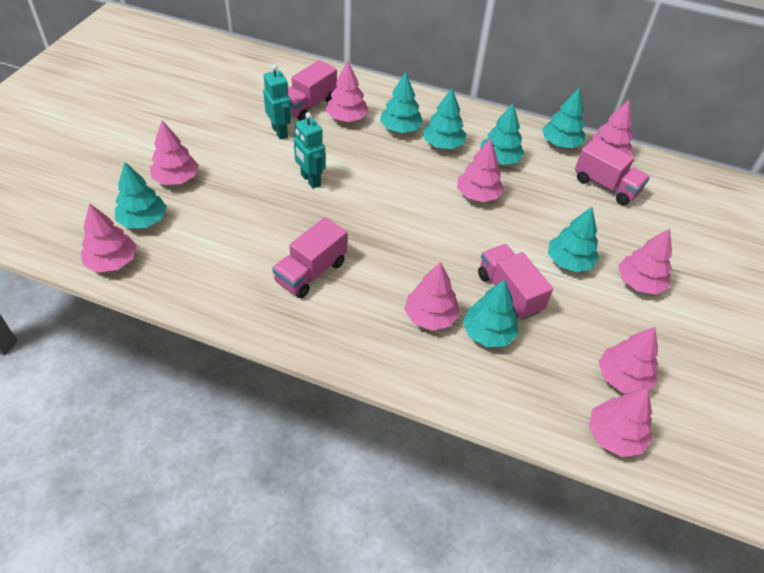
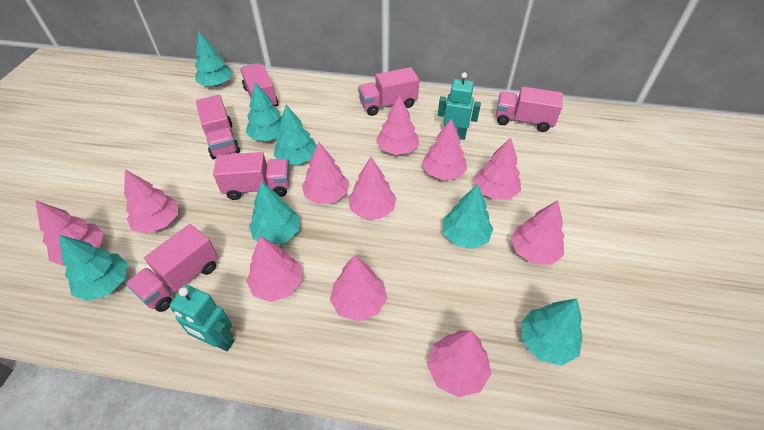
pink tree: [81,203,137,273] [150,120,199,185] [326,61,369,122] [404,262,460,331] [457,138,504,202] [588,100,633,155] [589,388,652,457] [598,327,659,393] [618,228,672,294] = 9 -> [35,200,104,265] [124,170,178,233] [246,236,302,302] [302,142,349,204] [330,255,387,322] [348,157,397,219] [376,95,419,155] [422,119,467,180] [427,330,491,397] [474,138,521,200] [511,200,564,265] = 11
pink truck: [272,217,347,298] [288,60,337,121] [478,244,553,320] [575,138,650,205] = 4 -> [126,224,218,312] [196,95,240,159] [213,152,290,200] [240,63,278,107] [358,67,419,116] [496,87,563,132] = 6

